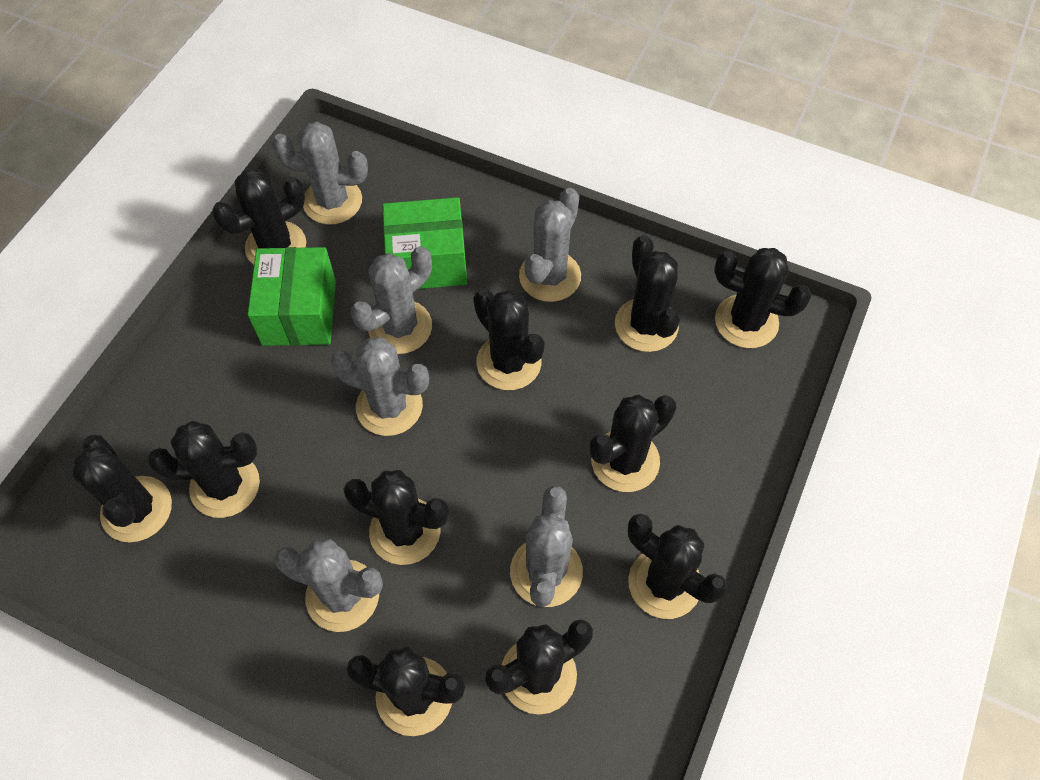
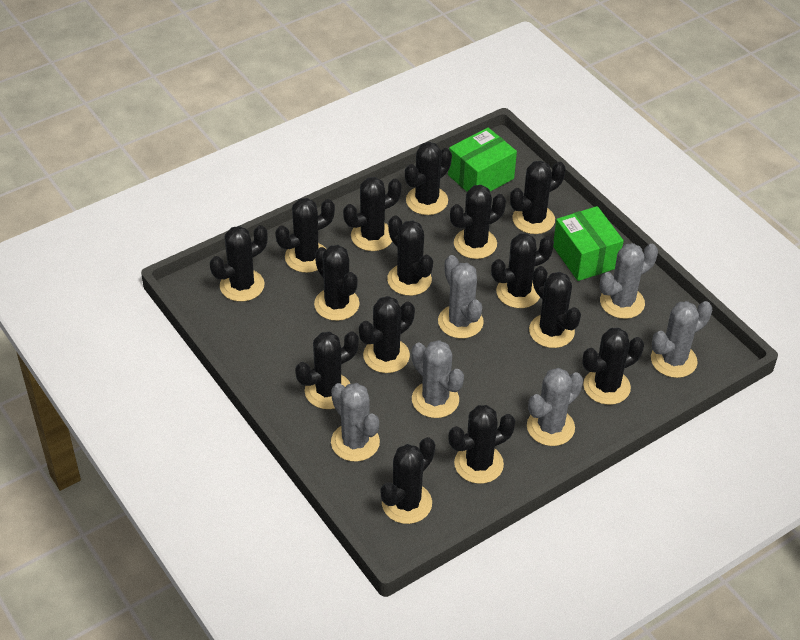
black cactus: [72,434,172,542] [147,421,260,518] [212,168,306,265] [343,470,449,565] [347,647,465,736] [473,289,545,390] [485,619,593,715] [590,394,676,492] [615,235,680,352] [628,513,727,619] [714,248,812,348] = 11 -> [210,225,268,302] [275,198,335,273] [295,331,359,409] [314,245,360,321] [343,177,402,251] [359,296,415,373] [381,437,435,524] [387,216,433,296] [405,142,452,215] [448,405,515,484] [450,185,506,259] [491,233,554,308] [510,161,566,234] [529,266,581,348] [582,328,644,405] = 15

